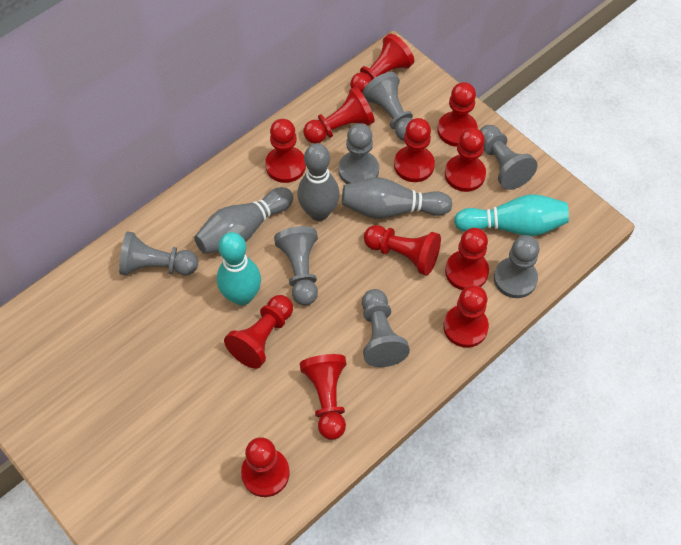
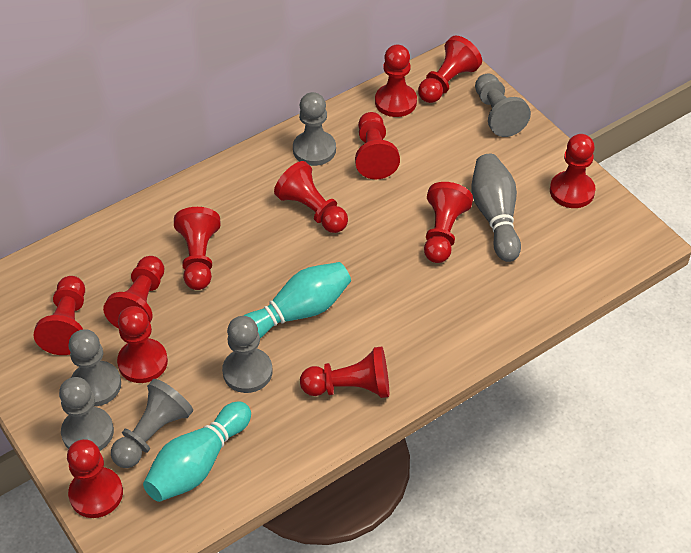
grey bowling pin: [194,187,293,254] [298,143,339,221] [342,177,452,219] = 3 -> [471,154,521,262] = 1
grey pawn: [119,231,198,275] [274,226,318,306] [338,124,379,184] [362,72,413,141] [362,289,410,367] [480,125,538,190] [494,235,540,298] = 7 -> [59,377,114,451] [68,329,121,407] [111,379,193,468] [222,316,273,393] [293,92,336,166] [475,74,531,137] = 6

